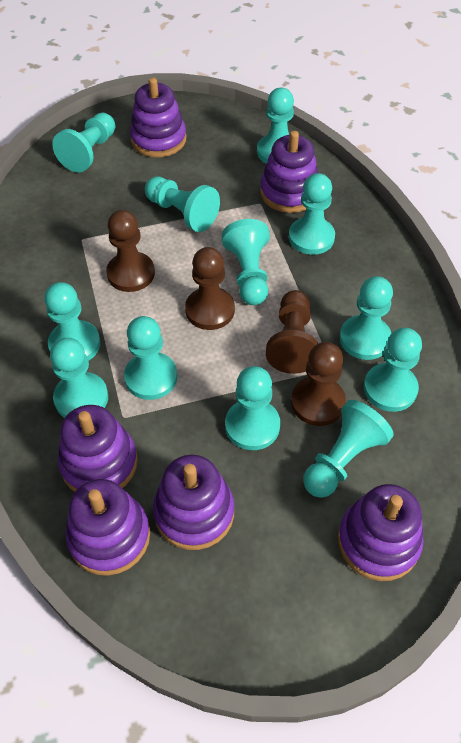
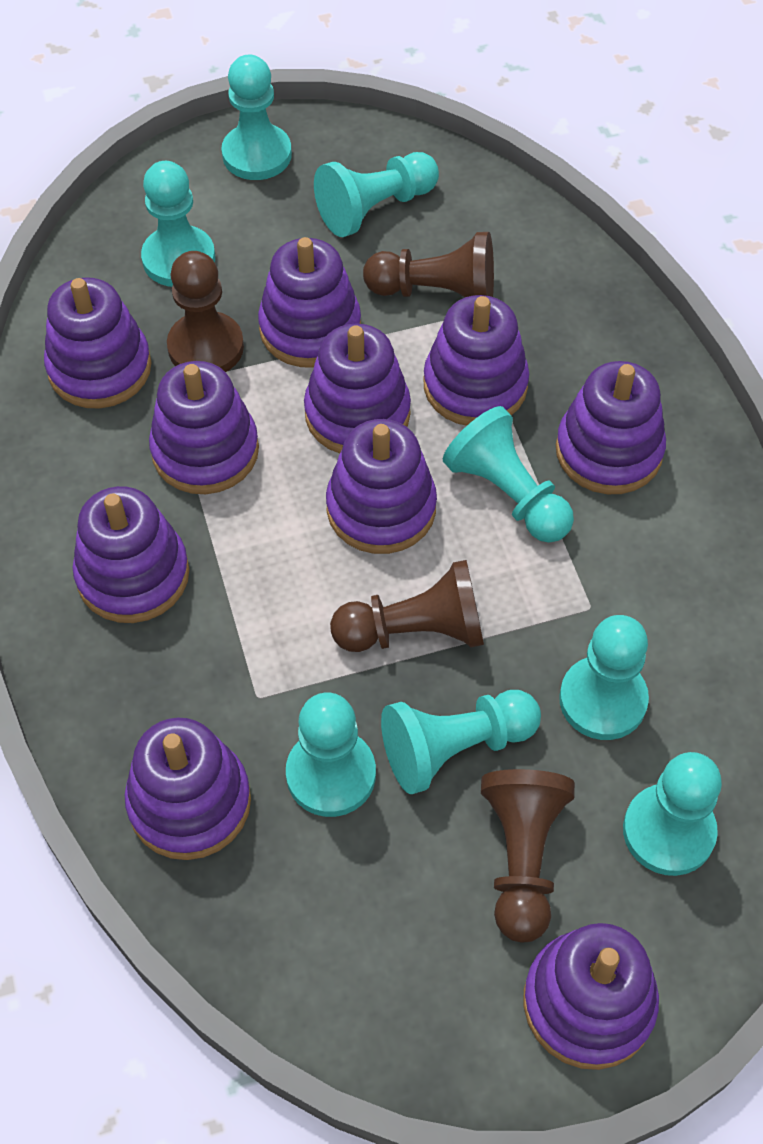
purple stacking toy: [58,405,138,492] [66,479,150,576] [130,77,186,157] [153,455,235,550] [260,131,318,213] [338,484,424,581] = 6 -> [44,277,152,408] [73,486,189,623] [125,718,251,860] [149,361,259,494] [258,237,361,368] [304,323,411,453] [326,419,437,554] [424,295,529,426] [523,923,659,1070] [556,361,666,494] = 10
turquoise pawn: [44,282,100,361] [50,338,108,418] [52,113,115,172] [124,316,177,400] [145,176,220,232] [222,219,270,305] [225,366,280,450] [257,88,294,164] [289,173,335,255] [303,400,394,498] [340,276,393,360] [364,328,422,412] = 12 -> [141,161,215,287] [221,55,292,180] [286,693,376,817] [314,152,439,237] [381,690,541,794] [443,406,574,543] [559,615,649,740] [623,752,722,876] = 8

